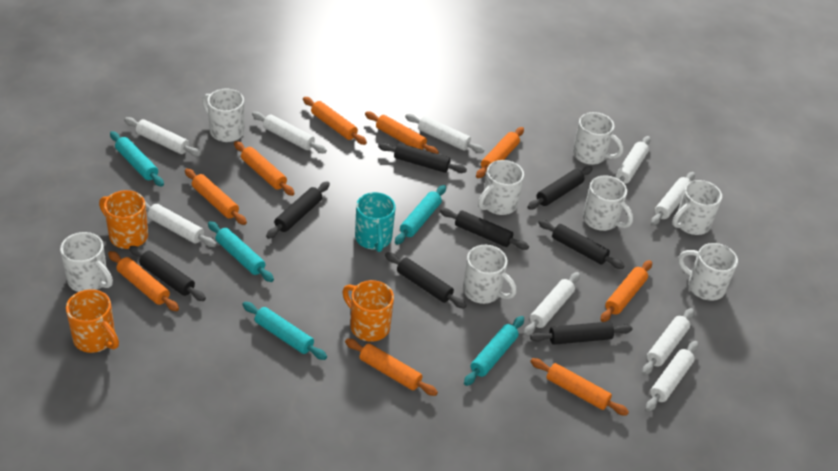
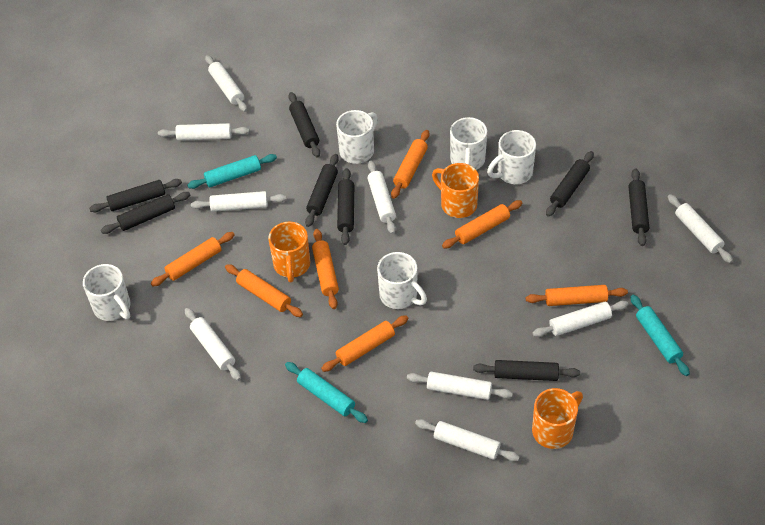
orange rolling pin: [108,251,179,311] [185,168,247,225] [234,141,295,196] [303,97,367,145] [345,339,438,396] [365,111,439,154] [476,127,524,178] [530,358,629,416] [601,260,652,322] = 9 -> [151,232,235,286] [225,264,303,317] [312,229,339,309] [321,315,408,372] [391,130,430,199] [442,200,522,248] [526,285,628,306] = 7
turquoise mug: [355,192,396,252] = 1 -> none = 0
turquoise rolling pin: [110,131,164,187] [208,221,274,282] [242,302,327,360] [395,185,446,245] [464,316,524,386] = 5 -> [187,154,277,189] [285,362,368,423] [630,295,690,376] = 3
white mug: [60,232,113,292] [202,89,245,142] [463,245,517,304] [478,160,524,215] [573,112,623,165] [583,175,633,231] [672,180,722,235] [678,243,738,301] = 8 -> [83,264,131,321] [336,110,378,164] [377,252,427,309] [450,117,487,170] [487,130,536,184] = 5

